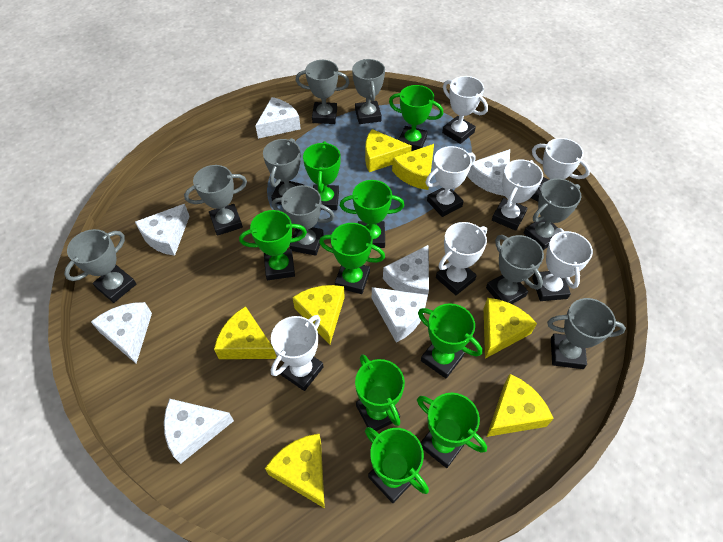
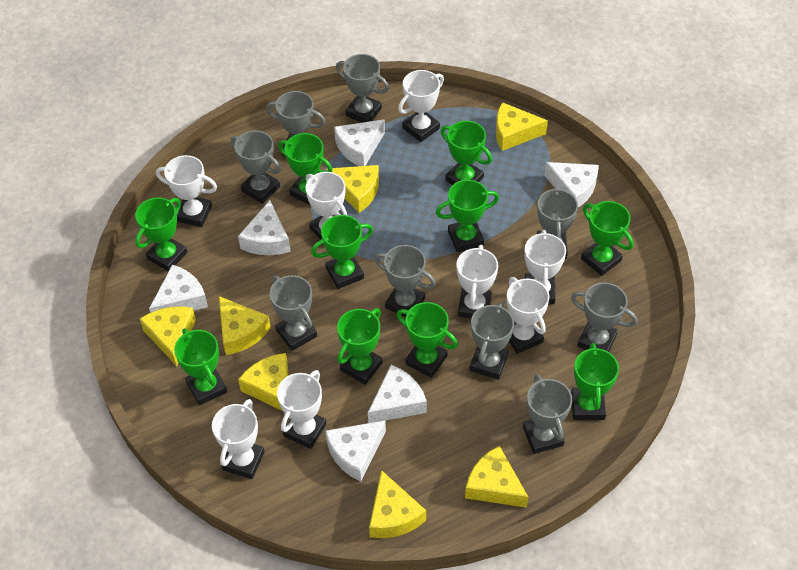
green trophy: [239,210,307,280] [303,141,341,210] [319,223,385,294] [340,180,404,248] [355,354,405,431] [365,427,429,503] [389,85,443,151] [417,393,487,468] [418,303,482,378] = 9 -> [135,198,187,272] [174,328,227,406] [278,133,333,205] [311,215,373,289] [337,308,382,385] [397,302,458,378] [436,180,499,252] [441,121,492,185] [571,343,619,420] [581,201,634,276] = 10
white cheese: [91,302,152,363] [135,204,190,256] [164,399,234,464] [255,97,301,139] [372,287,428,343] [383,245,429,298] [467,149,510,196] = 7 -> [149,265,208,313] [238,200,291,255] [325,420,386,481] [334,119,385,166] [368,365,427,423] [544,162,599,207] = 6
white trophy: [271,315,323,391] [425,146,476,217] [436,222,487,295] [442,76,488,144] [492,159,543,231] [531,138,590,201] [532,228,593,301] = 7 -> [156,155,217,227] [212,399,264,479] [277,370,326,449] [305,172,347,240] [398,70,444,142] [456,245,498,318] [507,277,549,354] [524,230,566,304] = 8

